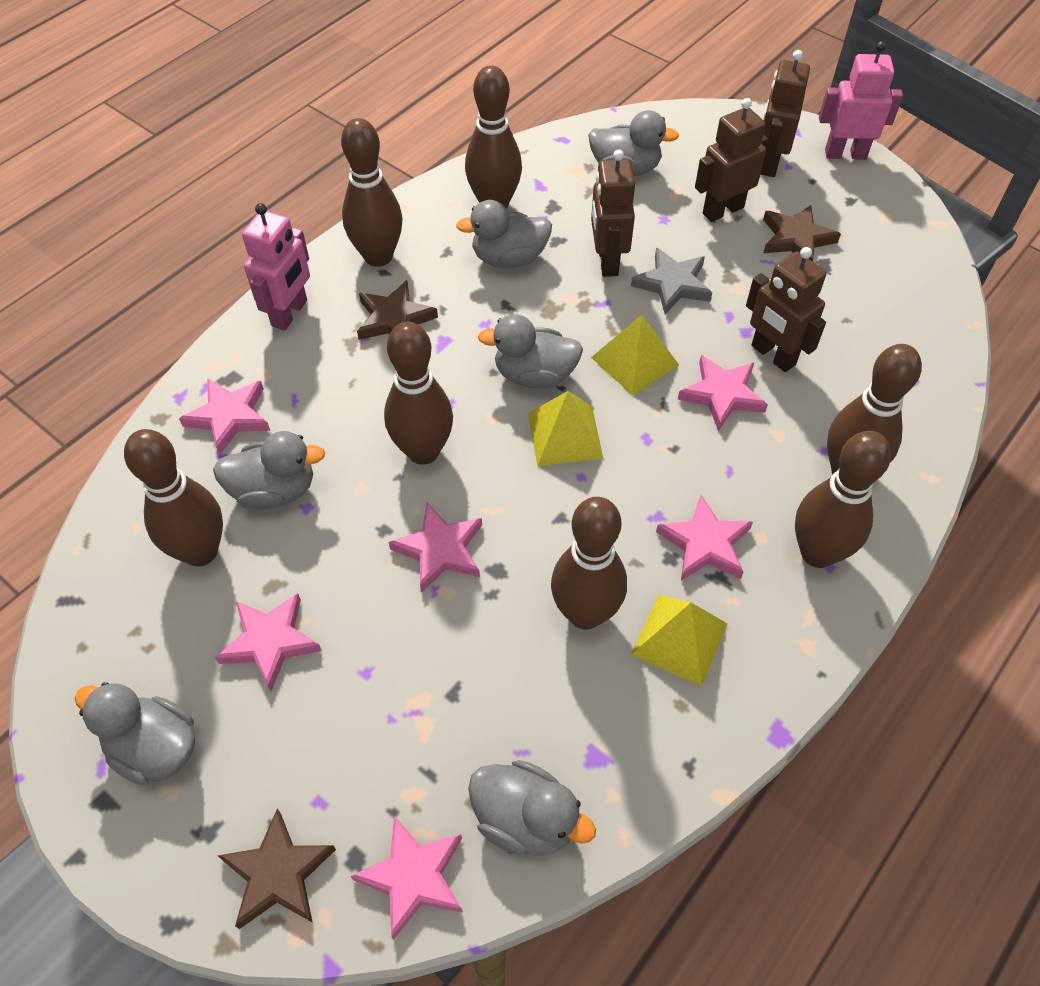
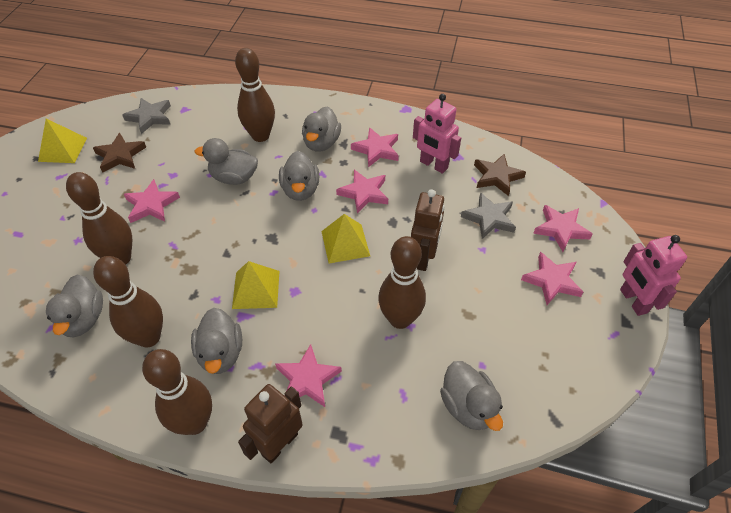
brown bowling pin: [124,429,223,567] [341,118,403,267] [384,322,453,465] [465,65,522,209] [551,497,627,630] [795,431,891,568] [827,344,922,475] = 7 -> [66,172,132,265] [93,256,163,347] [142,349,212,435] [235,48,275,142] [378,236,426,329] = 5
brown robot: [591,149,635,277] [695,98,768,222] [746,247,826,372] [761,50,810,177] = 4 -> [238,384,303,464] [411,189,445,271] = 2
brown star: [217,809,336,929] [357,280,438,340] [763,205,841,261] = 3 -> [93,133,146,172] [474,154,526,196] = 2
grey star: [631,248,712,314] = 1 -> [122,98,171,134] [461,192,516,239] = 2

